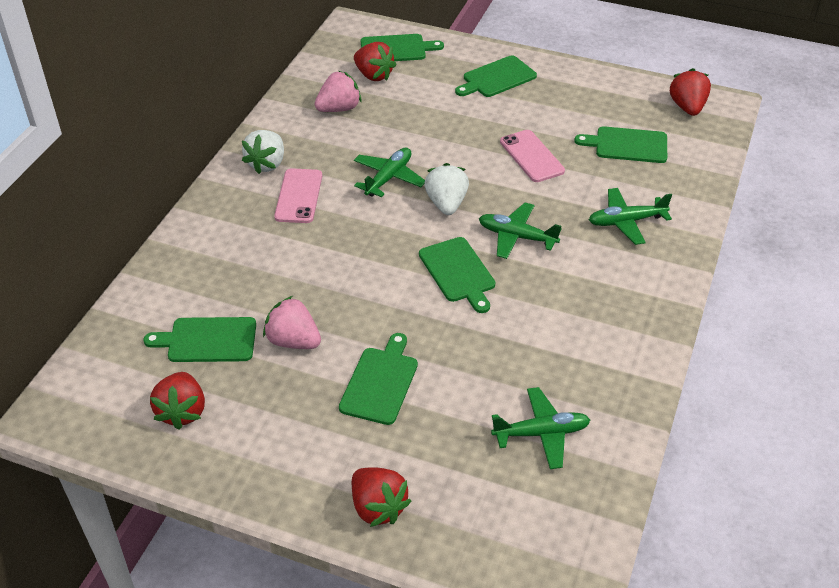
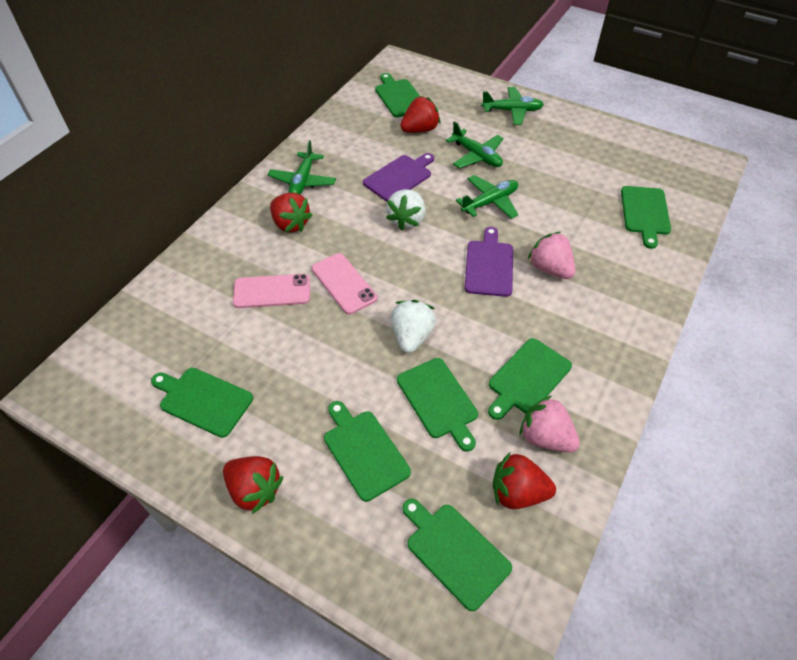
green cutting board: [144,317,256,362] [339,333,418,425] [361,34,444,61] [419,237,495,313] [455,55,537,97] [574,126,667,163] = 6 -> [151,368,253,438] [324,401,411,502] [375,73,421,117] [397,358,478,452] [402,499,512,611] [488,338,572,420] [621,186,671,249] = 7
purple cutting board: none = 0 -> [363,153,434,202] [465,227,513,297] = 2

